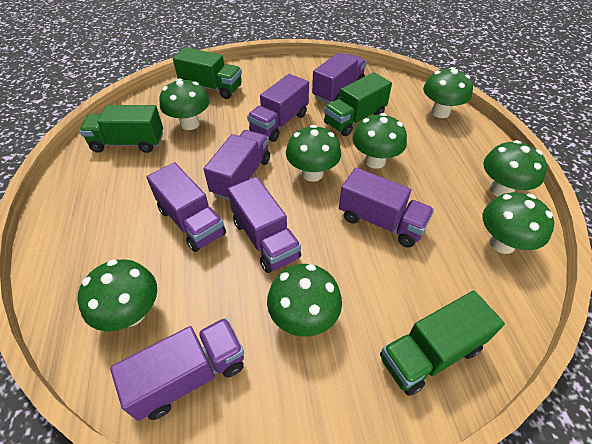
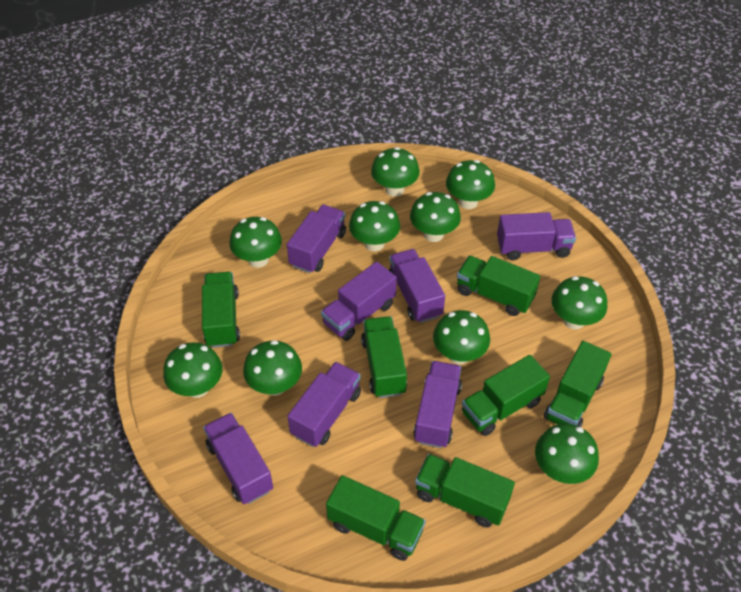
green mushroom: [77,259,157,331] [159,78,209,130] [267,264,342,337] [286,125,341,182] [352,113,407,169] [423,67,473,118] [482,192,554,254] [483,140,547,197] = 8 -> [163,342,222,398] [230,217,282,268] [243,340,302,396] [349,201,400,251] [371,147,420,197] [410,192,461,242] [433,310,490,365] [446,160,495,209] [535,423,599,484] [551,276,607,330] = 10
green truck: [79,105,163,153] [173,47,242,99] [324,72,392,136] [380,291,505,396] = 4 -> [202,272,240,348] [326,475,426,561] [361,316,407,398] [415,454,515,527] [457,256,540,316] [462,355,550,436] [544,341,611,427] = 7

